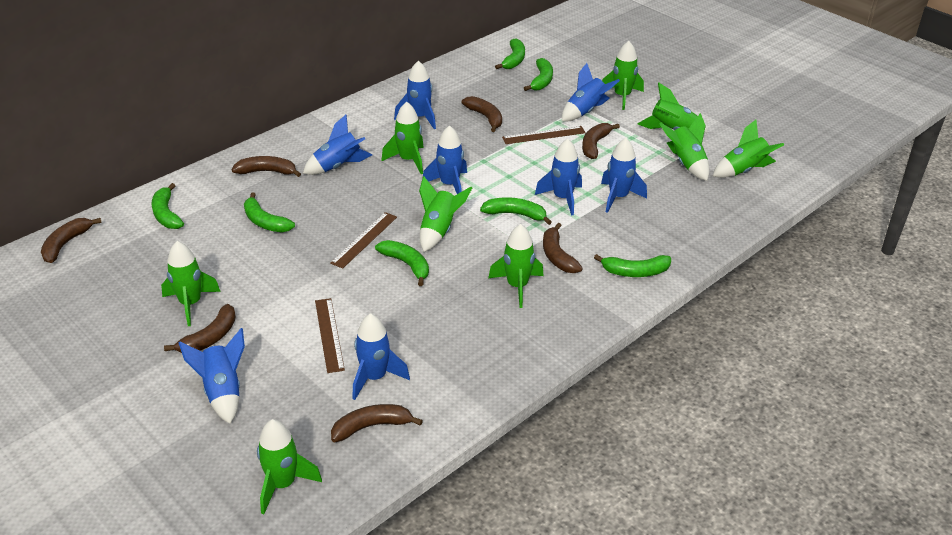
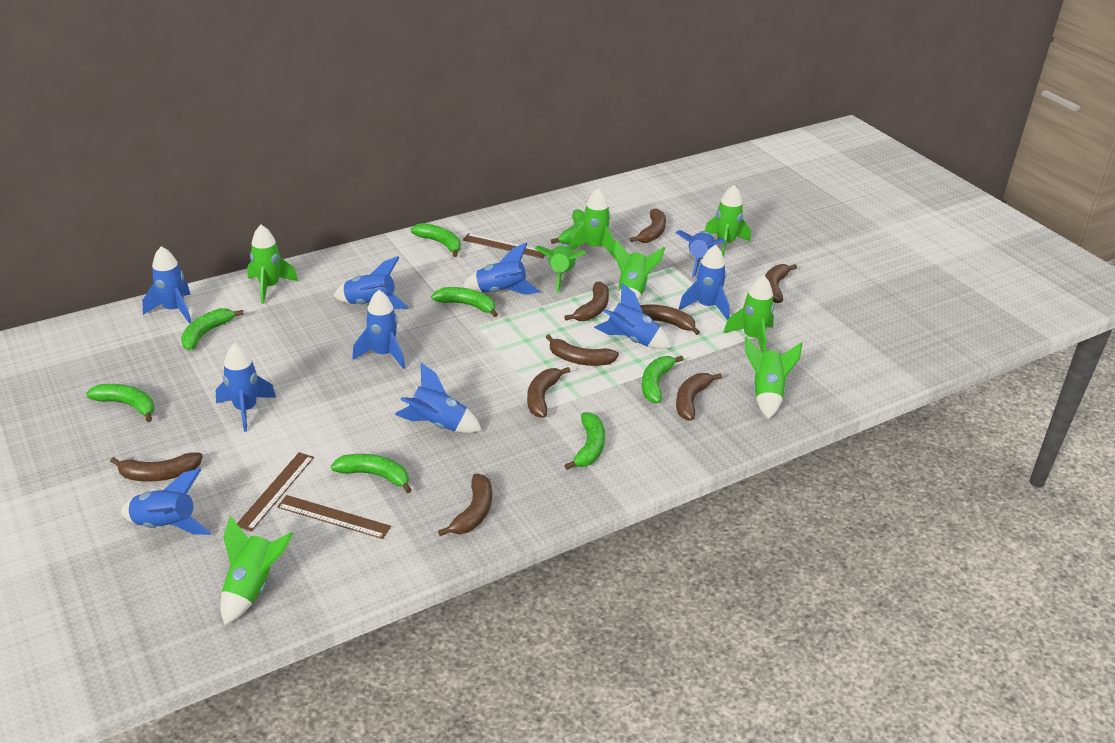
blue rocket: [179,328,245,424] [303,115,372,175] [352,313,410,400] [394,61,436,129] [423,125,467,194] [535,139,582,216] [562,63,620,121] [601,138,647,213] = 8 -> [121,468,212,535] [142,246,192,324] [216,343,276,432] [333,256,408,309] [352,290,405,369] [395,363,482,433] [463,243,540,295] [594,283,672,349] [675,230,725,278] [679,245,730,320] = 10
brown banana: [41,218,102,263] [164,304,236,353] [232,156,301,177] [331,404,423,442] [462,96,502,132] [543,223,583,273] [582,123,620,159] = 7 -> [110,452,203,482] [438,474,492,536] [527,367,570,418] [546,334,619,366] [564,281,609,321] [630,208,666,243] [640,304,700,335] [676,373,722,421] [765,264,797,303] = 9
green banana: [152,183,184,229] [244,192,295,232] [375,240,429,286] [480,197,552,225] [495,38,525,69] [524,58,553,91] [594,254,671,277] = 7 -> [86,384,154,422] [181,308,244,350] [331,454,412,493] [411,223,461,257] [431,287,498,317] [551,209,584,244] [564,412,605,470] [642,356,684,403] = 8
green rocket: [161,241,221,326] [257,419,322,514] [381,102,424,174] [419,176,472,252] [488,224,543,308] [602,41,644,110] [638,82,708,134] [659,113,710,181] [713,120,784,178] = 9 -> [221,516,294,625] [247,225,298,304] [535,244,586,293] [570,188,615,258] [614,240,665,302] [705,185,751,258] [723,275,774,352] [745,337,802,419] = 8

